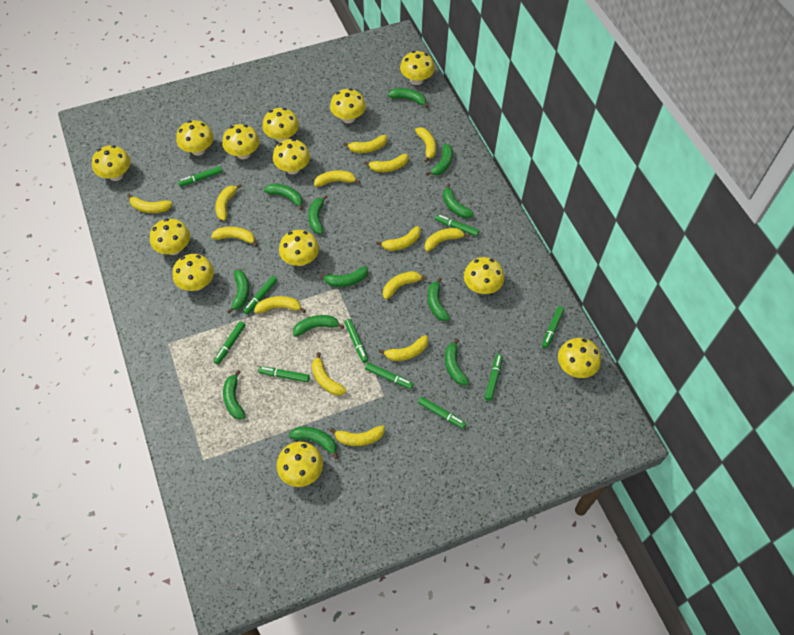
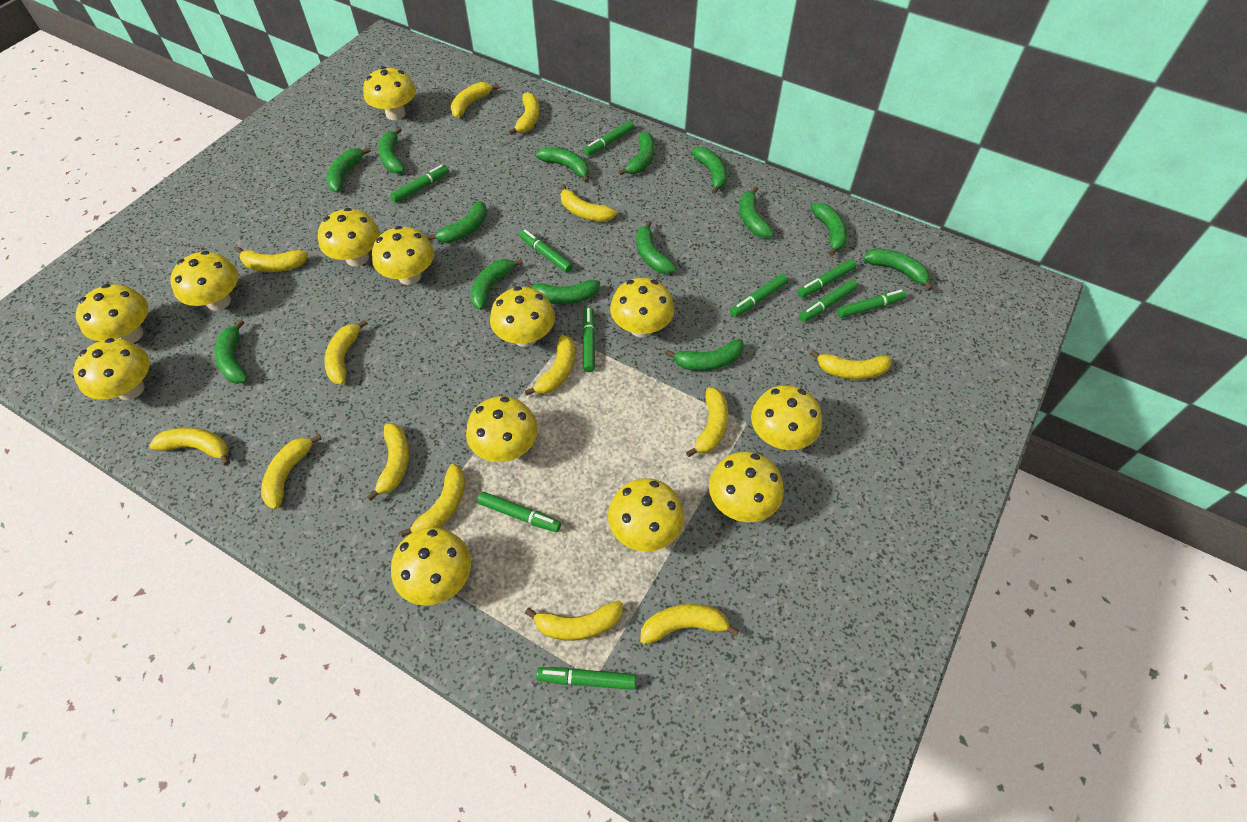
green banana: [223,370,246,419] [227,270,249,313] [264,184,303,210] [289,427,339,459] [293,315,344,337] [308,195,328,234] [319,266,368,287] [388,88,429,108] [426,144,453,176] [428,277,450,321] [443,183,474,218] [445,338,469,386] = 12 -> [214,319,248,384] [326,147,371,192] [378,127,405,174] [427,201,487,243] [471,259,523,310] [525,280,600,304] [536,147,589,183] [618,132,655,175] [636,220,676,274] [666,339,744,371] [691,147,727,194] [740,186,774,238] [811,203,847,256] [863,249,933,291] = 14

